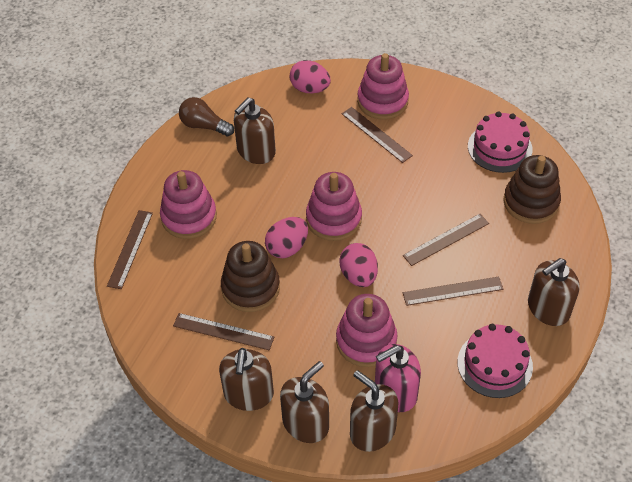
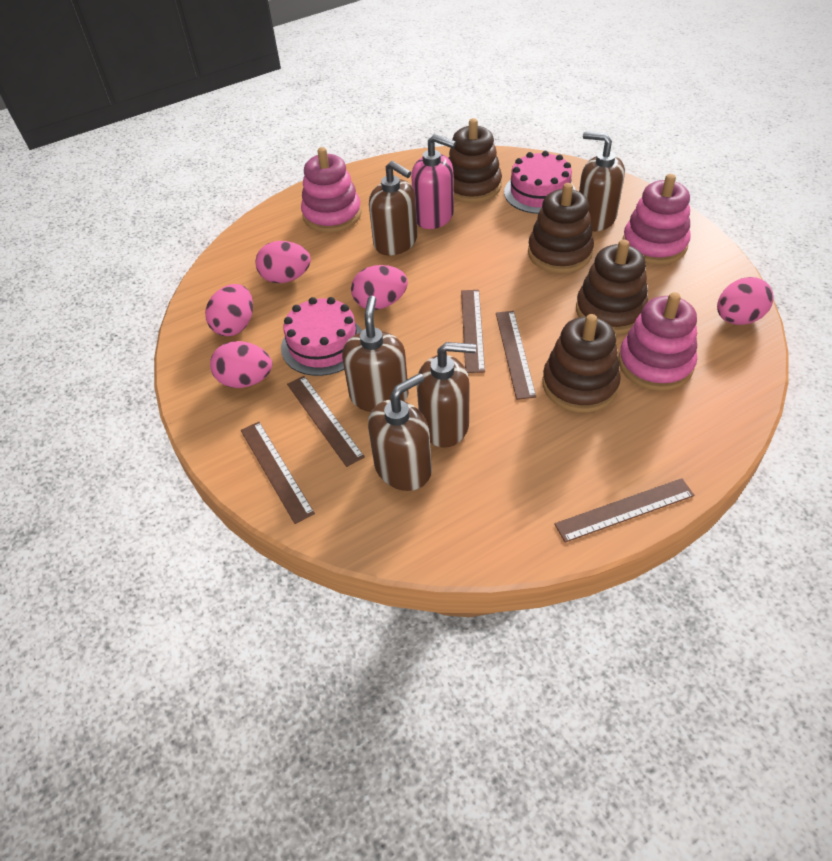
brown light bulb: [179,97,234,136] = 1 -> none = 0
brown stacking toy: [221,241,280,312] [503,155,561,224] = 2 -> [449,118,502,203] [528,183,594,273] [542,314,621,413] [576,239,648,334] = 4
pink egg: [265,217,308,258] [290,60,331,93] [339,243,378,287] = 3 -> [205,284,253,336] [210,341,272,388] [255,241,311,283] [351,265,408,310] [717,277,774,325] = 5
pink stacking toy: [160,170,217,239] [306,172,362,241] [336,294,398,367] [357,53,409,119] = 4 -> [301,147,362,232] [618,292,697,391] [623,174,691,265] = 3

